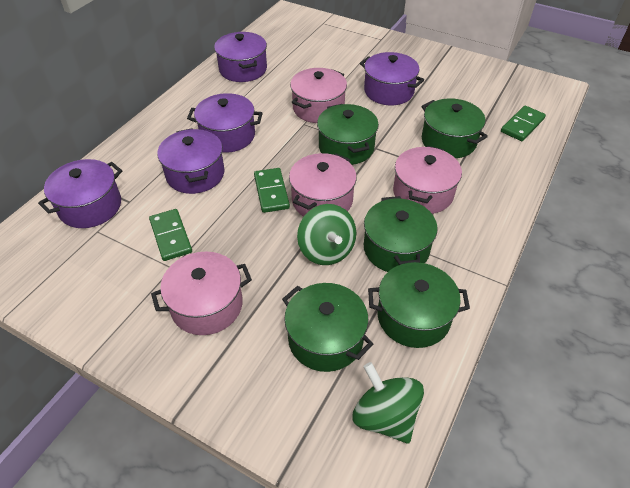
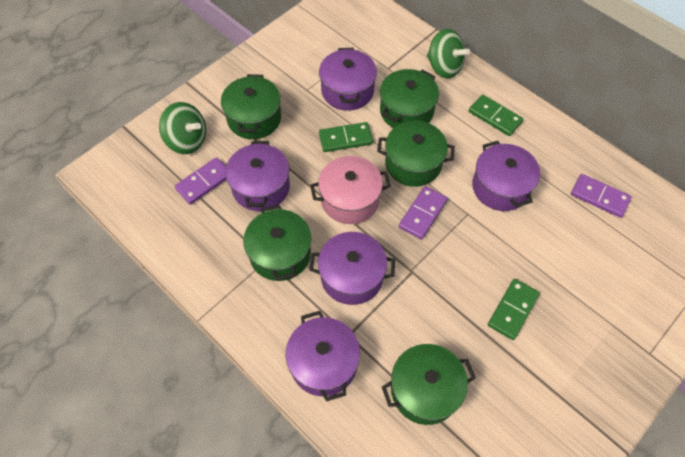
pink pot: [151,252,252,335] [289,153,356,217] [290,68,347,123] [393,146,462,214] = 4 -> [310,156,391,224] = 1
purple domino: none = 0 -> [175,157,227,205] [399,186,447,239] [571,174,631,218] = 3

